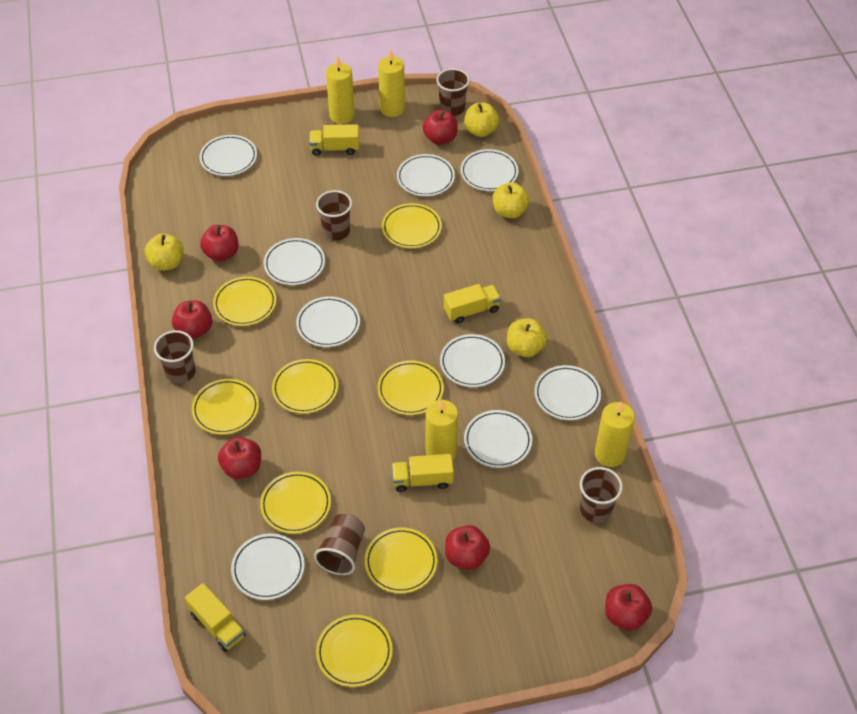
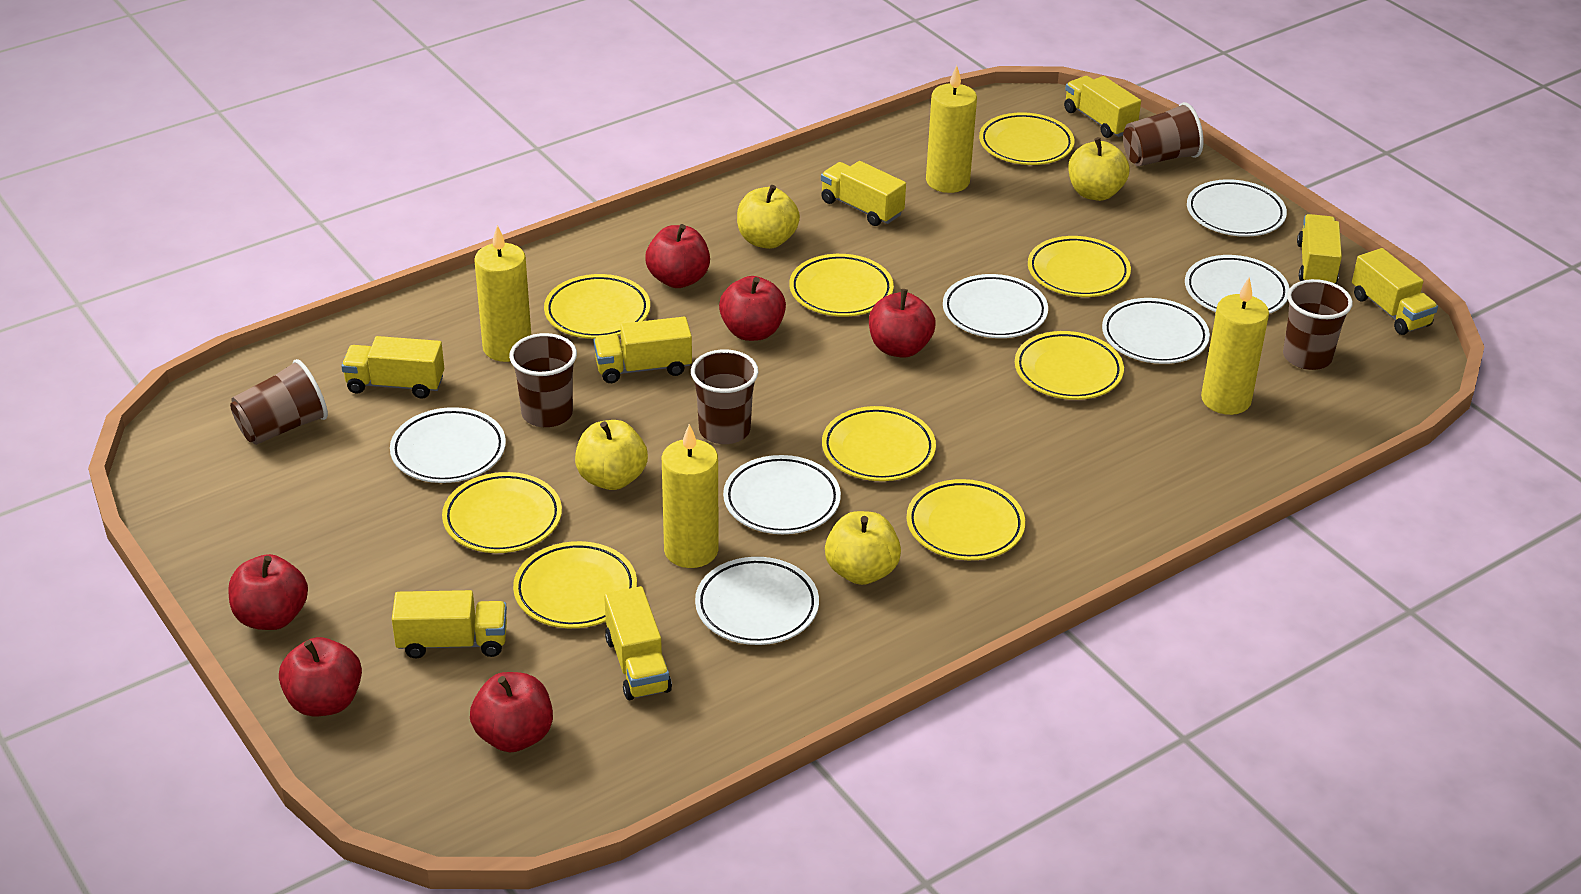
white plate: [199,135,257,176] [231,534,305,600] [264,238,325,285] [296,296,360,347] [397,154,455,196] [440,334,505,387] [461,149,518,191] [464,410,532,468] [534,365,601,420] = 9 -> [390,407,506,483] [695,557,819,645] [723,455,841,534] [943,274,1048,338] [1102,298,1210,364] [1185,255,1290,314] [1187,179,1287,237] = 7
yellow plate: [192,379,259,435] [213,277,276,326] [260,472,331,534] [272,359,338,414] [316,615,393,687] [365,527,438,594] [378,360,444,415] [382,203,442,248] = 8 -> [442,472,562,553] [513,541,637,628] [544,274,650,339] [789,254,894,317] [822,406,936,481] [907,479,1025,560] [979,112,1074,165] [1015,331,1124,400] [1028,236,1131,297] = 9
yellow truck: [185,583,246,652] [309,124,359,156] [392,454,454,492] [444,284,501,324] = 4 -> [341,336,444,399] [392,590,507,658] [593,317,692,383] [604,586,672,700] [821,161,906,226] [1064,76,1141,138] [1297,214,1342,284] [1352,248,1438,335] = 8

